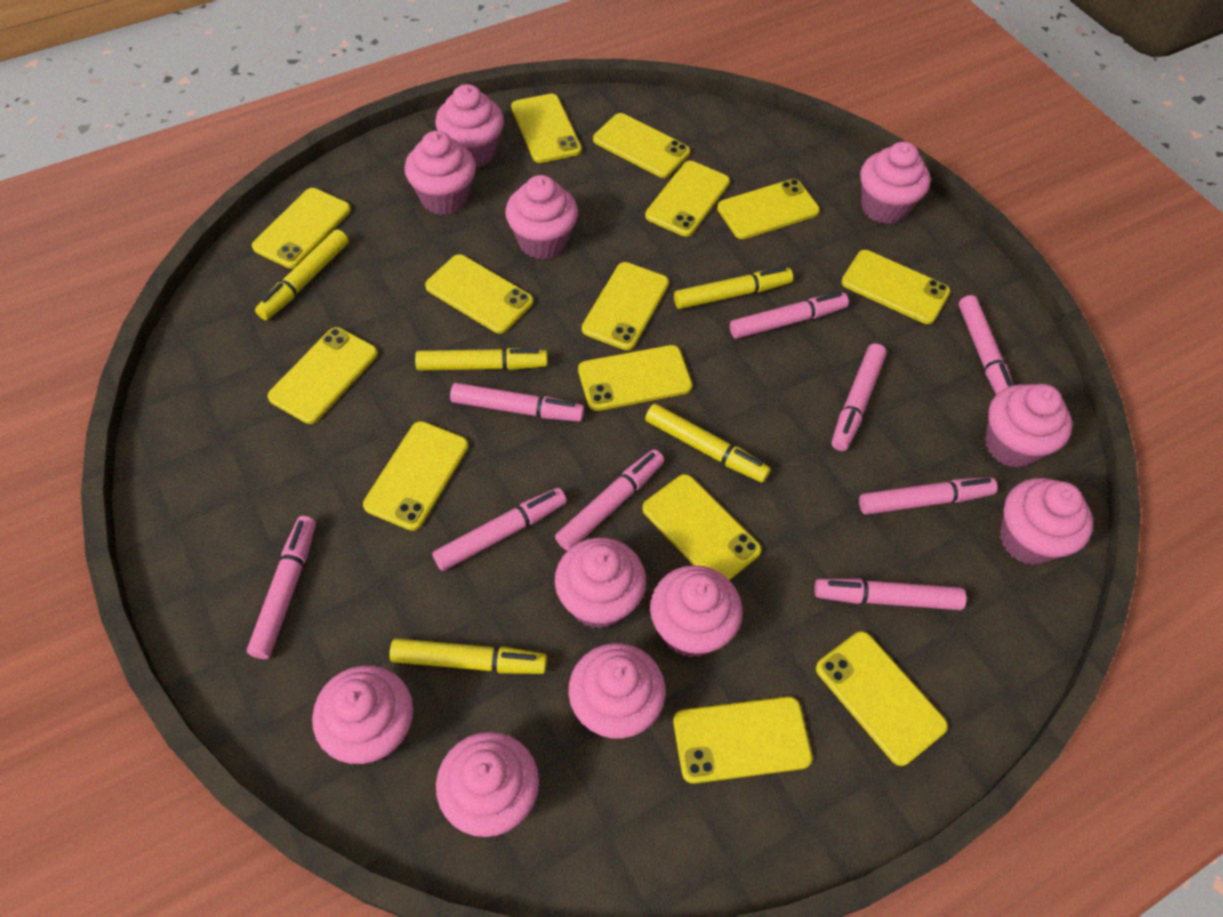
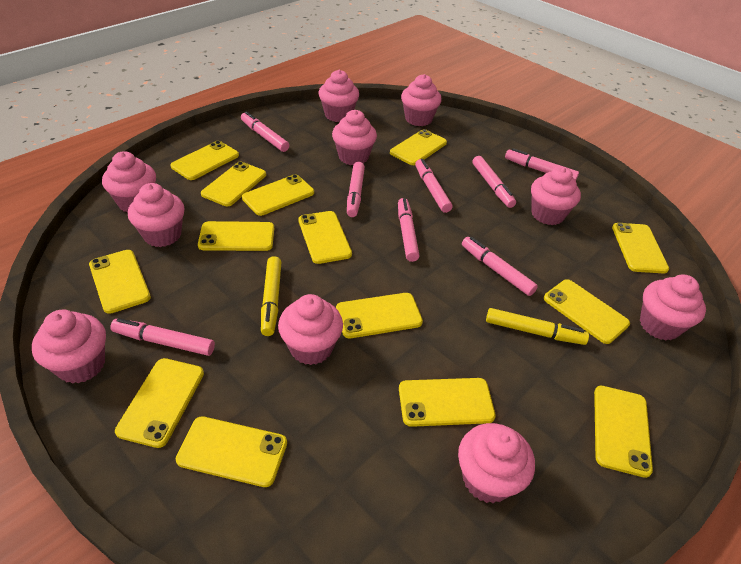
pink cupcake: [312,665,413,764] [405,131,476,215] [435,84,504,167] [436,732,539,837] [505,175,578,260] [555,537,646,629] [568,643,666,739] [650,565,742,658] [860,142,931,224] [985,384,1072,468] [1000,478,1093,565] = 11 -> [32,309,106,384] [102,151,156,213] [128,183,185,247] [278,294,343,365] [319,70,359,122] [332,110,377,165] [401,74,442,126] [458,423,535,503] [531,166,581,225] [640,275,706,340] = 10
pink marker: [247,516,316,659] [432,488,567,571] [450,383,584,422] [555,449,664,551] [730,292,849,339] [814,579,966,610] [832,343,887,451] [859,477,998,515] [959,295,1013,395] = 9 -> [110,318,215,356] [241,112,289,152] [347,162,365,217] [398,198,419,262] [415,159,453,213] [462,237,538,296] [473,156,516,208] [505,148,579,181] = 8
yellow marker: [255,229,349,320] [389,638,547,674] [415,348,547,371] [645,404,771,483] [674,267,793,309] = 5 -> [261,256,281,336] [486,308,589,345] = 2

